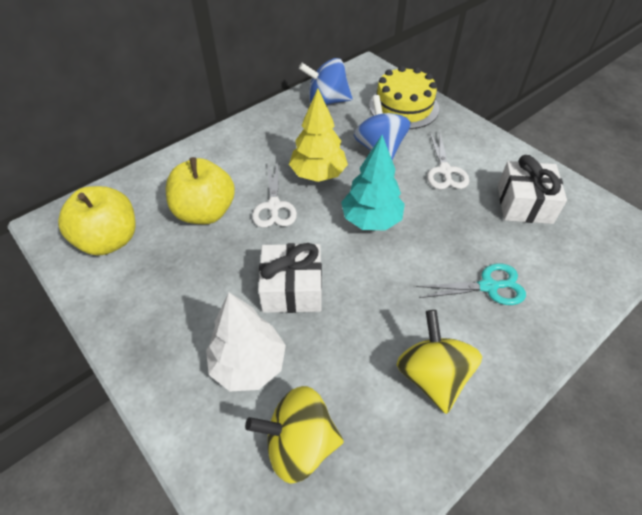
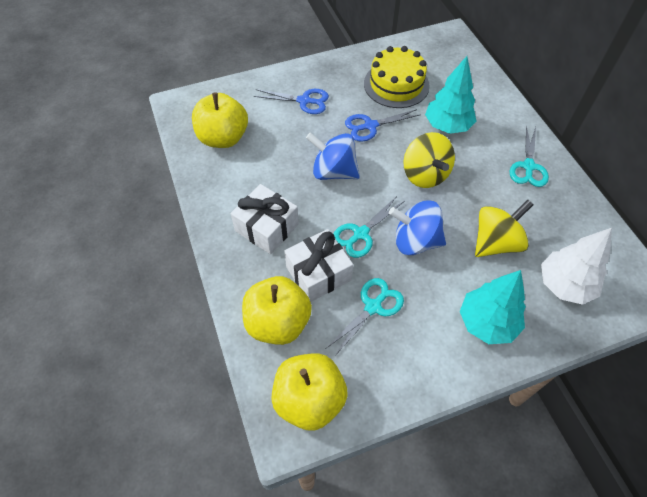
blue scissors: none = 0 -> [254,89,329,114] [345,109,421,142] = 2
turquoise scissors: [416,263,526,305] = 1 -> [327,278,404,357] [333,196,405,258] [509,125,549,187] = 3
turquoise tree: [341,135,405,231] = 1 -> [425,56,476,134] [460,270,526,344] = 2
white scissors: [252,163,297,228] [427,131,469,189] = 2 -> none = 0
yellow apple: [58,186,136,256] [166,157,235,224] = 2 -> [192,92,248,148] [242,276,312,345] [271,353,348,431] = 3
yellow tree: [289,89,348,182] = 1 -> none = 0

